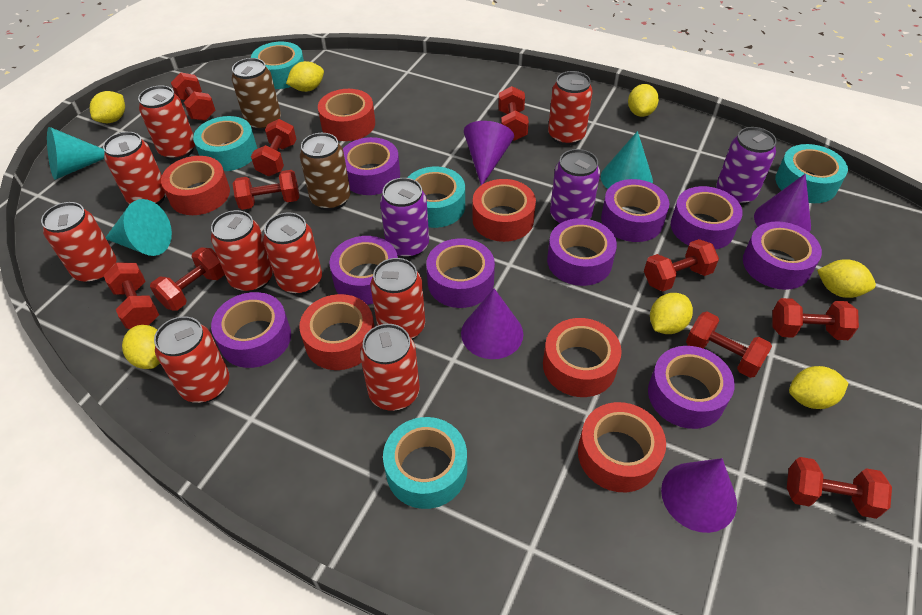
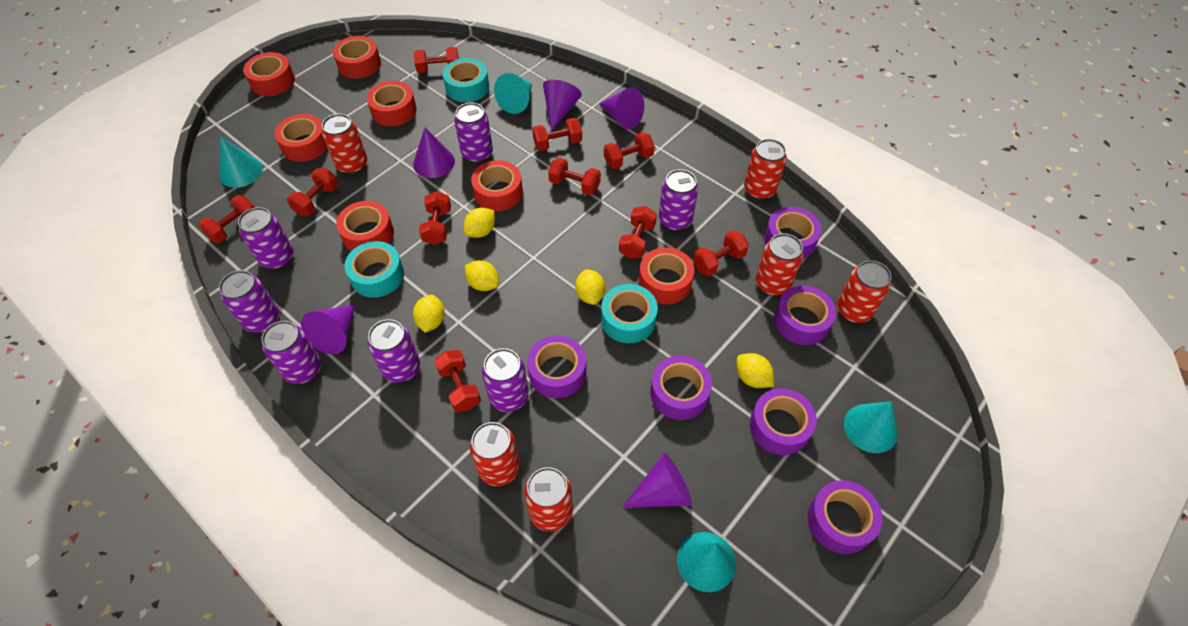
brown can: [232,58,281,131] [300,133,351,211] = 2 -> none = 0
purple can: [380,178,429,258] [550,149,600,224] [716,127,777,205] = 3 -> [219,270,279,333] [238,207,294,269] [261,321,321,384] [368,319,420,383] [454,103,493,163] [482,348,529,412] [659,169,698,231] = 7
purple cone: [461,288,523,359] [464,121,514,185] [661,458,737,533] [754,174,811,232] = 4 -> [301,305,355,354] [413,128,455,178] [543,80,582,131] [599,87,644,129] [622,453,692,508] = 5
purple tape: [211,292,291,368] [329,236,398,305] [343,137,400,195] [426,238,495,308] [547,218,617,286] [601,179,669,242] [648,346,735,429] [671,186,743,250] [743,221,822,290] = 9 -> [527,335,586,398] [650,355,712,420] [750,388,817,455] [764,207,821,259] [774,286,836,345] [808,480,882,554] = 6
red can: [41,202,116,283] [103,132,165,205] [138,85,195,160] [154,316,229,403] [211,210,273,293] [263,212,322,295] [360,324,420,411] [370,258,425,339] [548,71,593,146] = 9 -> [322,114,367,174] [470,422,520,486] [524,467,573,532] [744,139,787,200] [756,233,803,296] [837,260,891,323] = 6
red tape: [161,156,230,215] [299,294,375,370] [318,89,375,141] [473,179,536,242] [543,318,622,397] [578,402,666,492] = 6 -> [243,52,295,96] [274,114,327,162] [333,36,381,79] [336,201,394,251] [367,81,417,126] [471,160,523,211] [639,247,694,304] = 7
turquoise cone: [47,127,105,180] [105,199,172,256] [601,131,653,189] = 3 -> [219,137,263,188] [494,73,532,114] [677,532,736,592] [844,402,898,453] = 4
turquoise tape: [193,116,257,171] [251,42,304,89] [383,417,467,509] [407,167,465,228] [775,144,848,203] = 5 -> [344,241,404,298] [443,58,489,102] [601,284,658,343] = 3
yellow lemon: [90,91,125,123] [122,325,160,369] [286,61,324,92] [628,84,659,117] [650,293,693,334] [789,366,848,409] [817,259,876,298] = 7 -> [413,295,445,333] [464,208,495,238] [465,260,499,291] [575,269,605,305] [737,353,774,388] = 5

